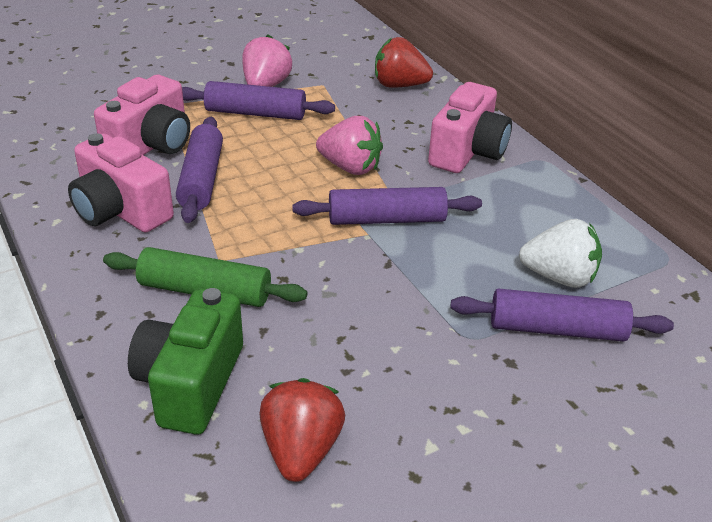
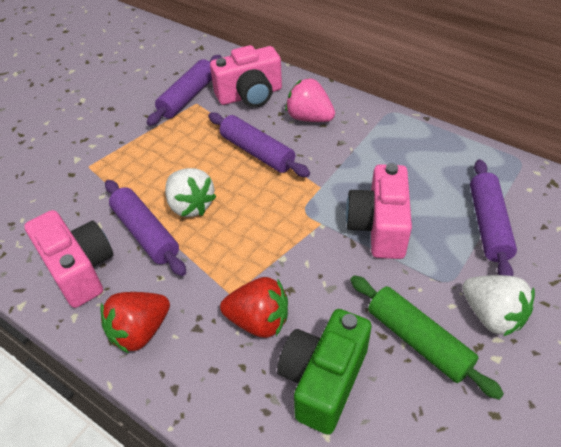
pink strawberry: [243,34,292,87] [316,116,383,175] = 2 -> [285,78,335,122] = 1
white strawberry: [519,219,602,288] = 1 -> [165,168,216,217] [462,275,535,336] = 2

